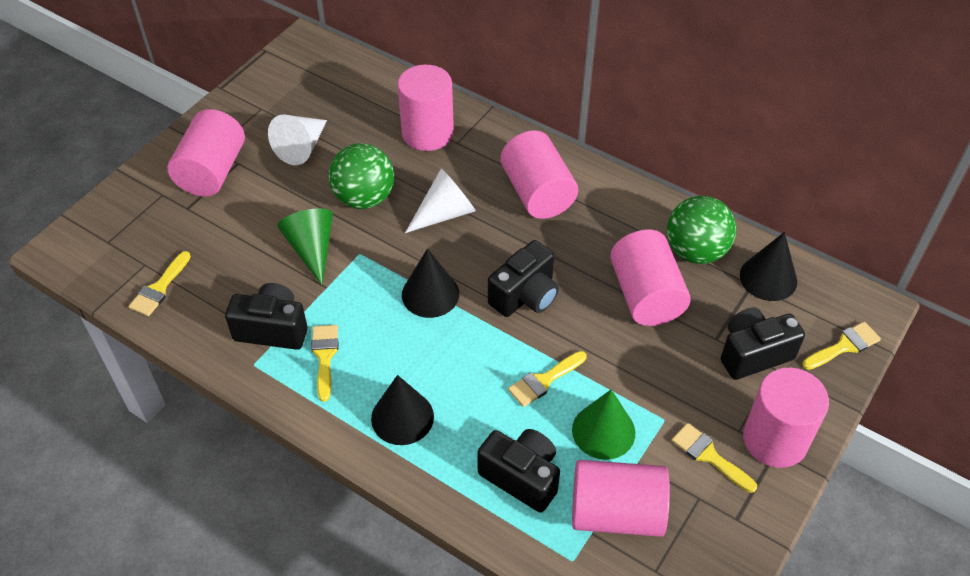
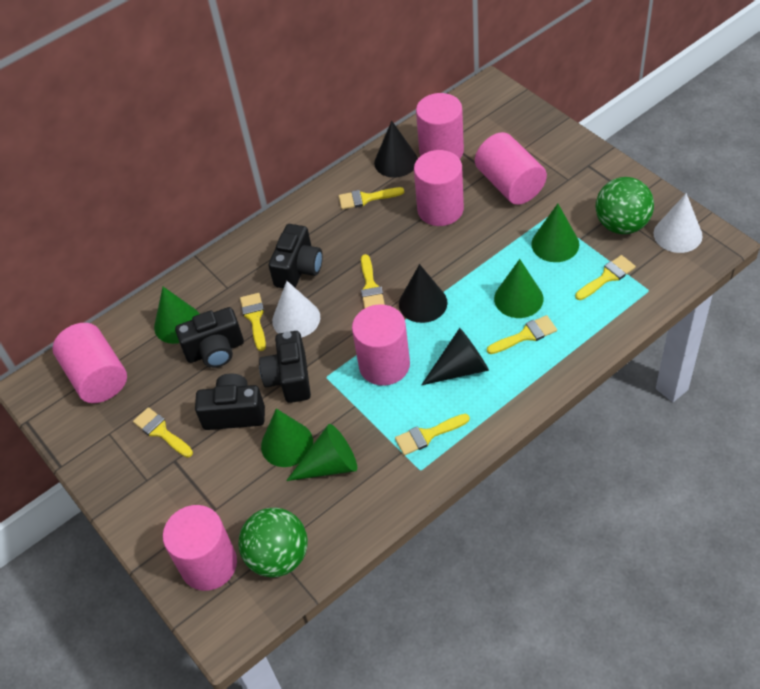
green cone: [277,208,333,285] [572,389,635,460] = 2 -> [154,287,200,344] [261,409,313,467] [286,424,357,481] [494,259,544,318] [531,204,579,262] = 5
yellow brush: [129,251,191,316] [311,325,338,402] [508,351,587,407] [671,423,757,493] [803,322,881,370] = 5 -> [133,407,193,458] [240,293,266,351] [339,187,404,210] [361,254,385,309] [395,414,470,455] [487,315,557,354] [575,255,636,300] = 7

